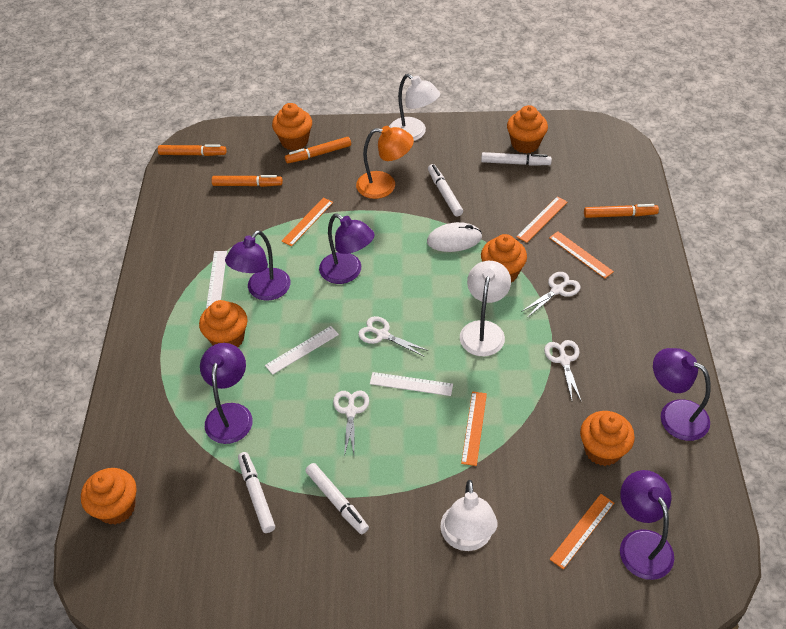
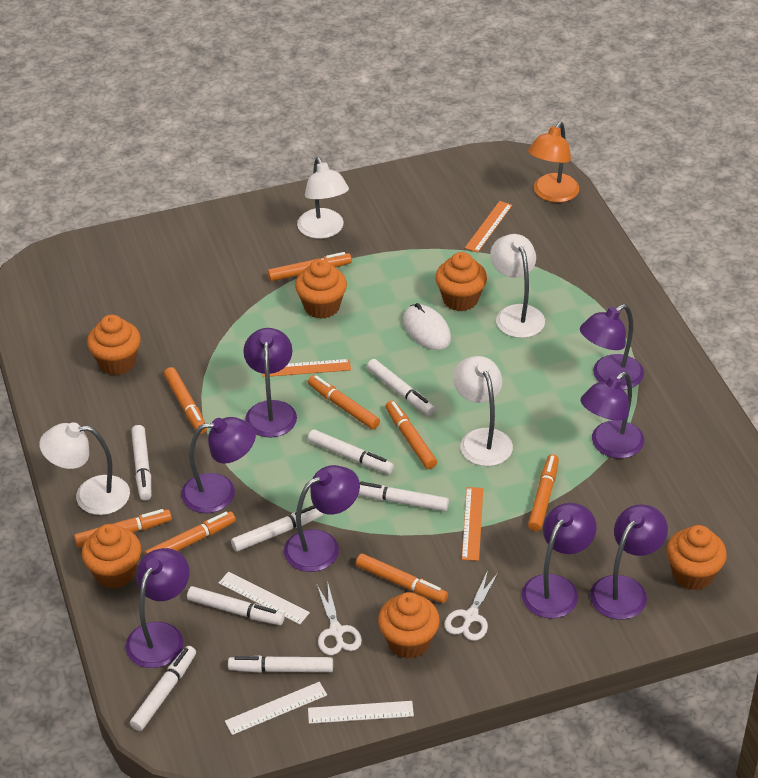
orange marker: [158,144,227,156] [212,175,283,187] [285,137,351,163] [584,204,659,218] = 4 -> [74,509,172,548] [145,511,236,555] [164,367,207,434] [267,252,352,281] [308,375,380,429] [356,553,448,603] [386,401,437,469] [528,454,559,531] = 8
orange ruler: [281,197,333,246] [461,391,487,466] [516,197,567,243] [549,231,614,279] [550,494,614,569] = 5 -> [262,359,351,377] [462,487,483,561] [465,201,512,253] = 3
purple lamp: [200,343,253,444] [225,230,291,301] [319,214,375,284] [620,470,674,580] [653,348,711,441] = 5 -> [126,548,190,668] [181,417,256,513] [243,328,297,437] [284,465,360,572] [522,503,597,618] [580,304,644,390] [580,372,644,459] [590,504,668,620] = 8
white lamp: [389,74,440,141] [440,480,498,551] [460,261,511,356] = 3 -> [39,422,130,515] [297,157,349,239] [453,356,513,466] [490,234,545,338] = 4
white marker: [238,452,275,533] [305,463,369,534] [428,164,463,217] [481,152,552,166] = 4 -> [130,646,196,731] [131,425,151,500] [187,586,285,625] [228,656,333,673] [231,505,324,552] [308,429,394,474] [358,481,449,511] [367,359,435,416] = 8
white scissors: [333,390,369,456] [358,316,429,356] [521,272,581,318] [544,340,582,402] = 4 -> [317,584,362,655] [444,570,498,641] = 2

